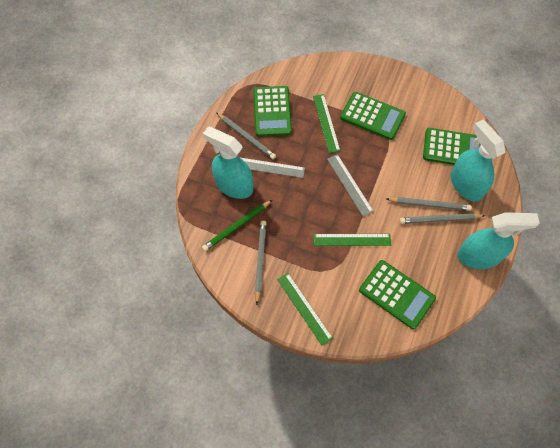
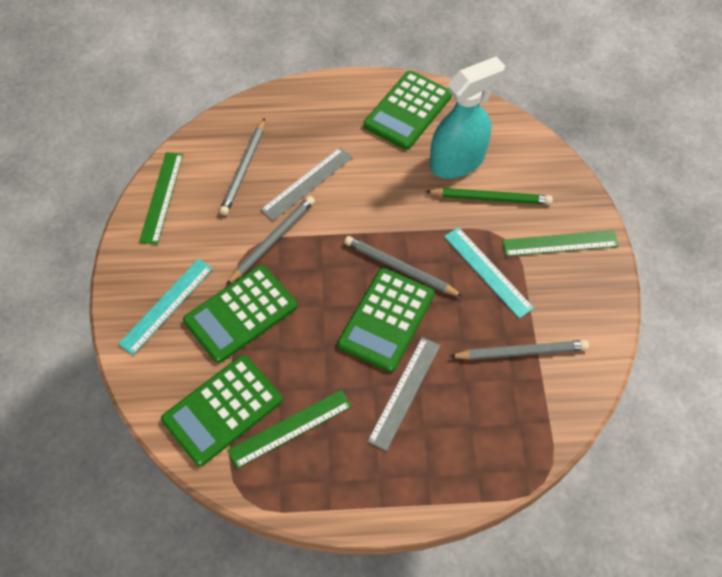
turquoise ruler: none = 0 -> [118,259,213,355] [444,227,534,319] = 2
turquoise spray bottle: [203,126,253,199] [451,120,506,202] [457,212,540,269] = 3 -> [430,57,505,179] = 1

